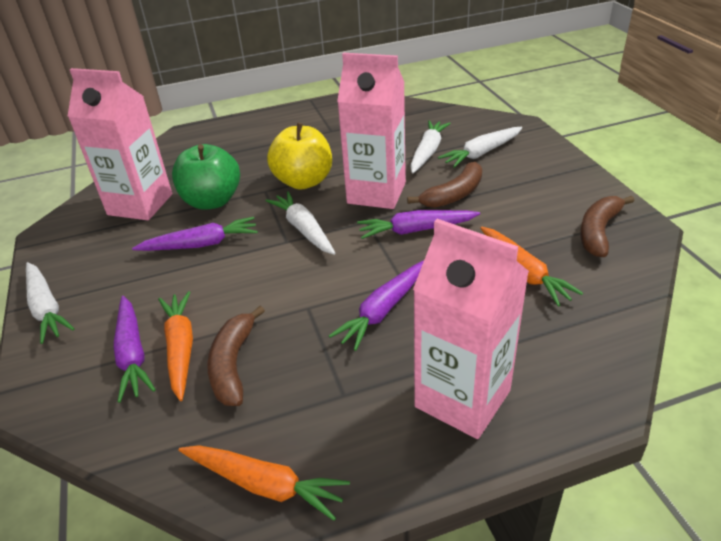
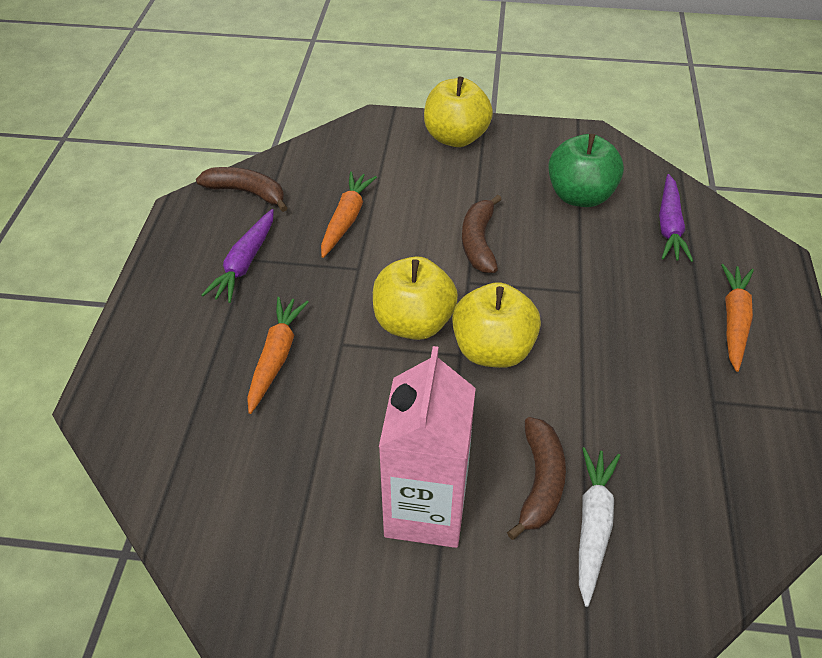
pink carton: [67,68,172,220] [337,53,406,209] [413,219,529,439] = 3 -> [379,346,476,548] = 1
purple carrot: [114,296,156,403] [132,217,258,251] [329,261,424,351] [357,210,480,239] = 4 -> [202,209,274,303] [659,174,693,262] = 2
white carrot: [26,262,75,344] [265,191,335,255] [410,120,451,174] [438,127,522,168] = 4 -> [579,447,621,607] = 1
yellow apple: [267,123,332,190] = 1 -> [373,256,458,340] [424,77,493,147] [452,282,541,368] = 3

